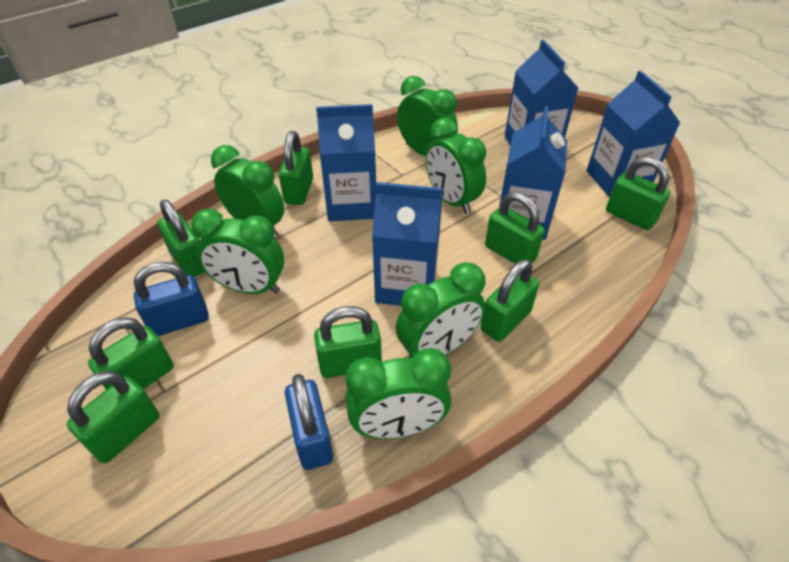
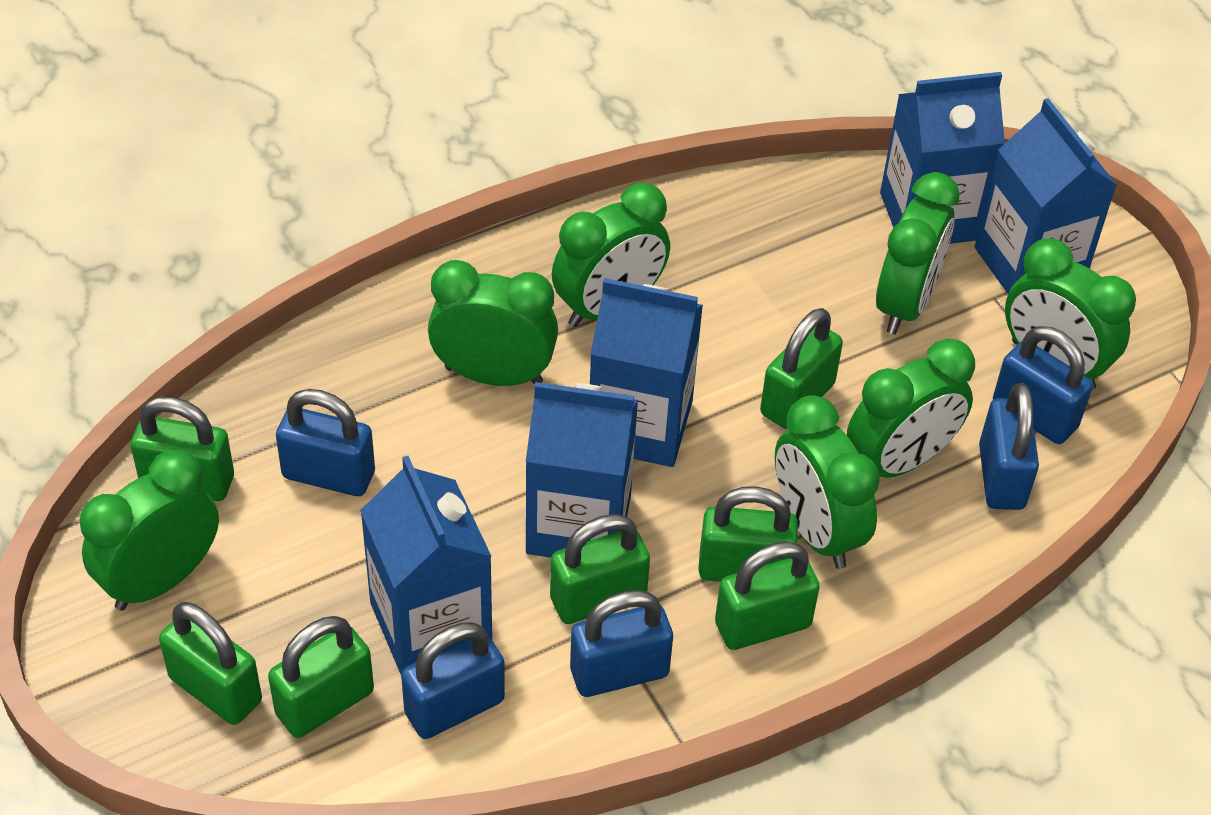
blue padlock: [133,262,209,336] [285,374,333,470] = 2 -> [276,389,375,496] [401,622,505,739] [570,590,673,697] [979,383,1039,510] [993,326,1093,444] = 5
green clock: [191,209,284,294] [211,145,284,238] [346,348,451,439] [396,262,486,358] [397,76,458,156] [425,117,486,214] = 6 -> [80,450,219,610] [428,260,558,386] [552,183,670,327] [775,395,880,569] [847,338,975,478] [876,172,959,334] [1005,238,1136,390] = 7
green padlock: [67,371,159,463] [88,317,174,390] [157,199,205,277] [279,131,313,205] [314,306,382,378] [481,259,539,342] [485,192,545,264] [606,157,670,230] = 8 -> [131,396,234,501] [159,602,262,725] [268,616,374,738] [550,514,650,624] [698,486,798,582] [715,541,820,650] [760,308,843,429] = 7

